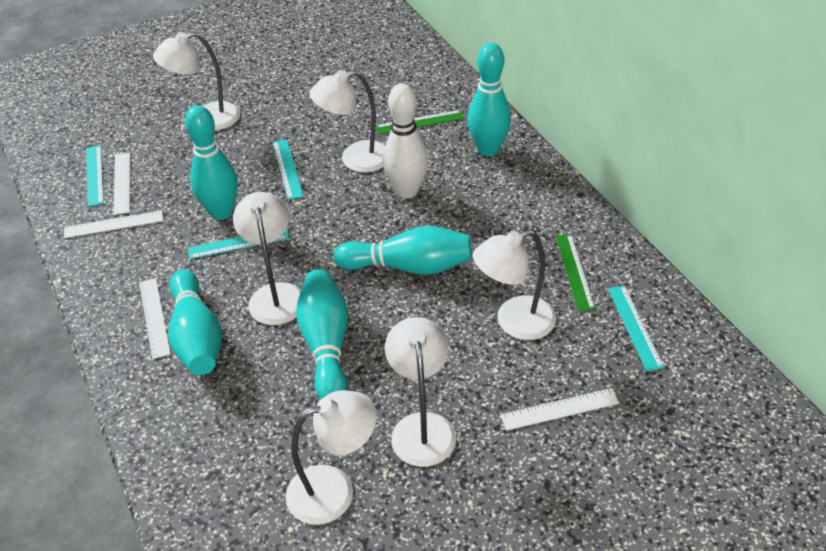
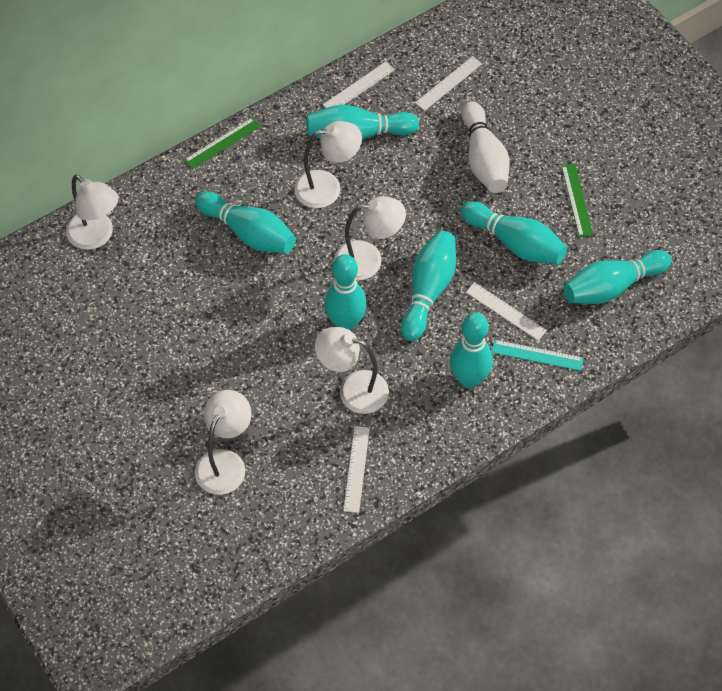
turquoise bowling pin: [168,269,222,375] [185,105,238,220] [296,270,348,400] [333,226,472,275] [467,43,511,156] = 5 -> [195,191,296,254] [306,105,419,140] [324,254,367,330] [401,230,456,341] [450,313,493,388] [461,201,567,264] [564,250,672,304] = 7
turquoise ruler: [86,146,104,207] [188,229,289,259] [273,139,304,200] [608,285,665,371] = 4 -> [492,340,584,371] = 1
white lamp: [153,31,240,130] [233,192,301,325] [285,390,377,525] [309,70,385,173] [385,317,456,467] [473,229,556,340] = 6 -> [66,175,119,250] [195,390,252,495] [294,121,362,208] [315,327,389,414] [334,196,406,280] = 5

